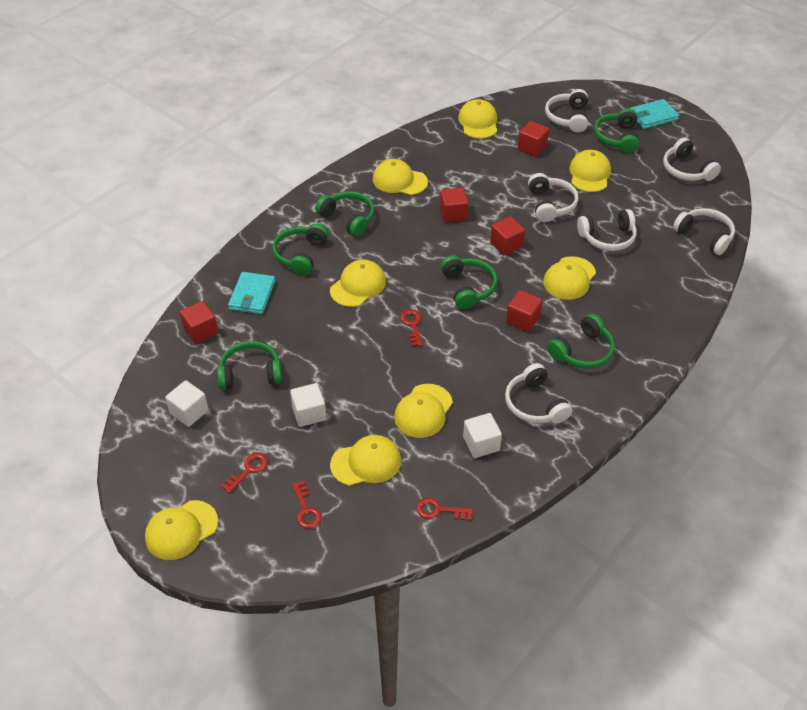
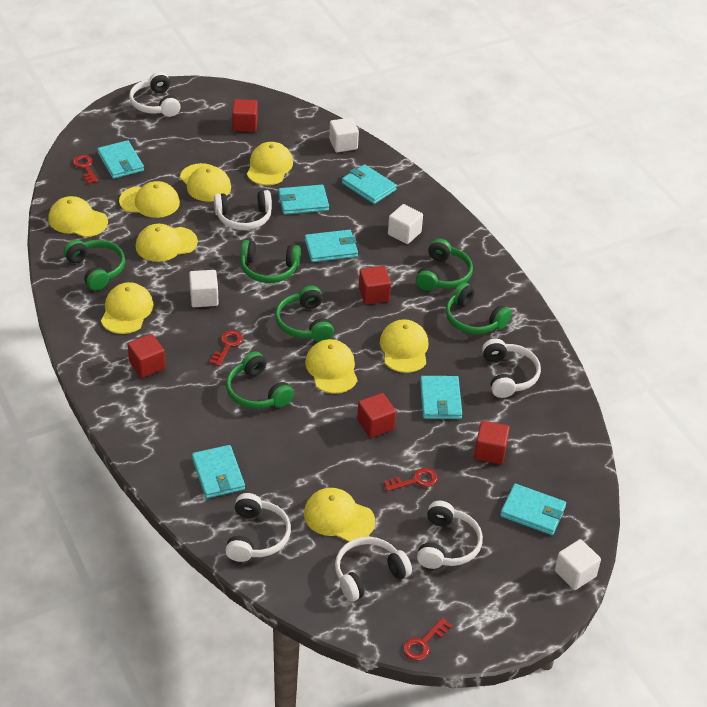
turquoise wallet: [228,272,275,314] [630,99,679,129] = 2 -> [98,140,144,179] [192,445,245,498] [278,185,329,215] [305,230,358,262] [342,164,397,204] [420,376,462,419] [500,484,566,535] = 7
white cube: [165,380,208,427] [290,383,326,427] [463,413,502,458] = 3 -> [189,270,219,307] [329,118,359,152] [388,204,423,244] [555,539,601,590] = 4
yellow cap: [145,500,218,560] [330,260,386,307] [330,435,401,486] [373,159,428,195] [394,384,453,438] [458,99,497,139] [543,256,596,300] [569,150,611,192] = 8 -> [48,196,108,237] [101,282,154,334] [119,181,180,218] [136,224,198,262] [180,163,231,202] [247,142,293,185] [304,488,375,542] [305,339,358,394] [380,319,429,373] = 9

